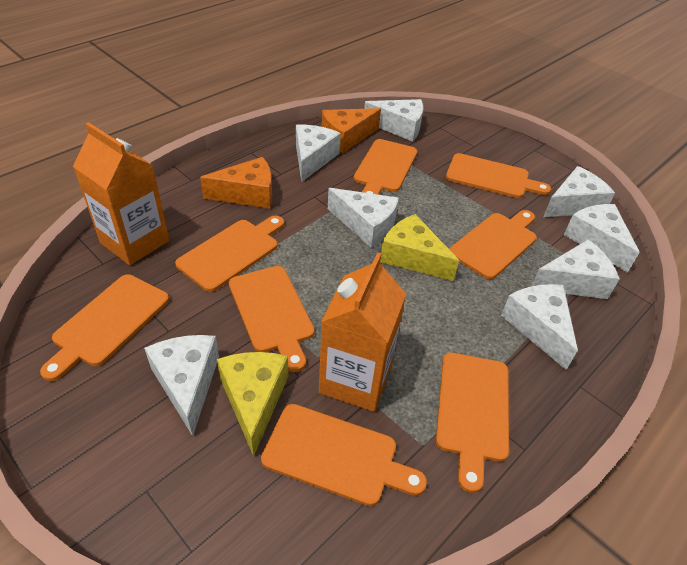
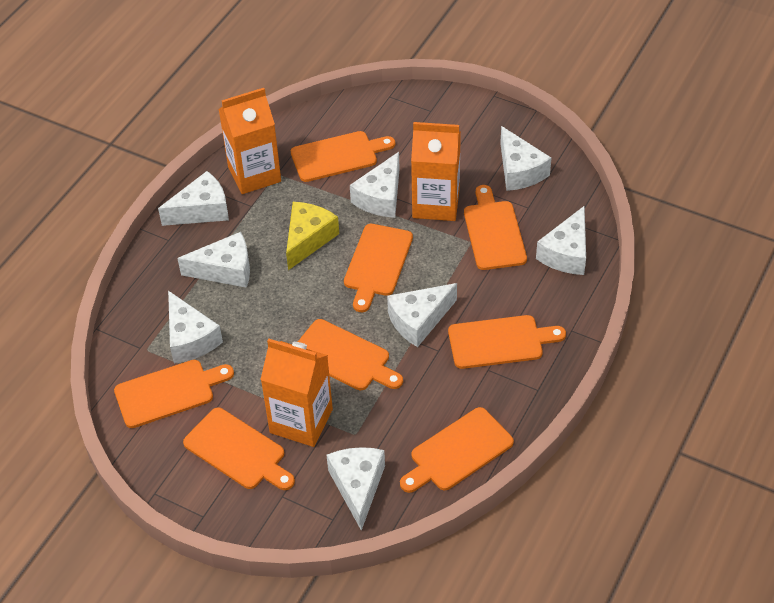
orange carton: [73,122,169,265] [319,253,406,412] = 2 -> [219,88,281,194] [260,339,333,447] [411,122,461,221] = 3
orange cheese: [200,157,272,209] [322,108,381,153] = 2 -> none = 0
yellow cheese: [217,352,289,456] [380,214,459,281] = 2 -> [286,202,339,270] = 1

